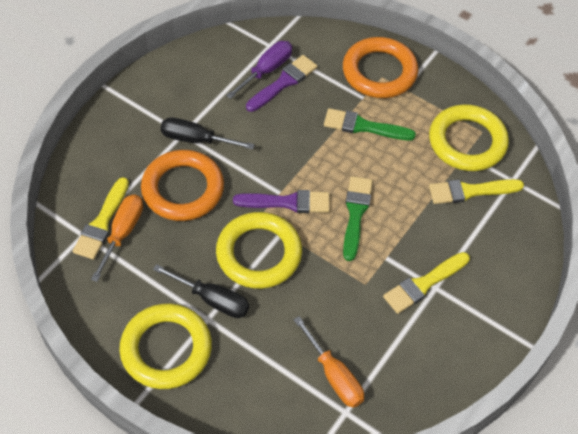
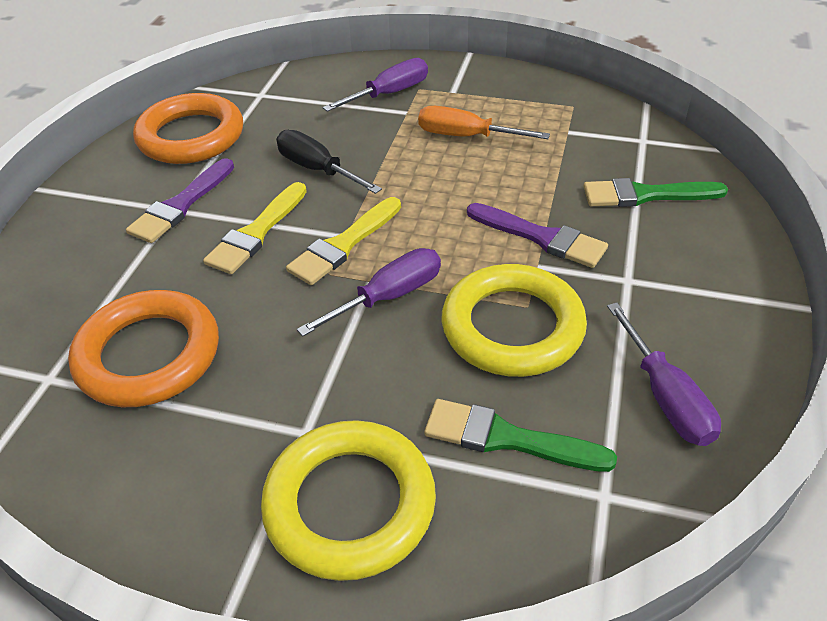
black screwdriver: [153,264,249,318] [161,117,255,149] = 2 -> [276,130,382,194] = 1
orange screwdriver: [91,195,143,282] [293,316,364,408] = 2 -> [418,106,550,139] = 1
purple screwdriver: [226,41,292,99] = 1 -> [297,248,441,336] [323,58,428,112] [607,302,721,446] = 3
yellow brush: [73,177,129,260] [383,252,470,314] [429,179,524,204] = 3 -> [203,182,307,274] [286,197,401,285] = 2
yellow ring: [119,303,212,389] [216,212,302,289] [429,104,509,171] = 3 -> [261,420,436,581] [441,264,587,377] = 2

